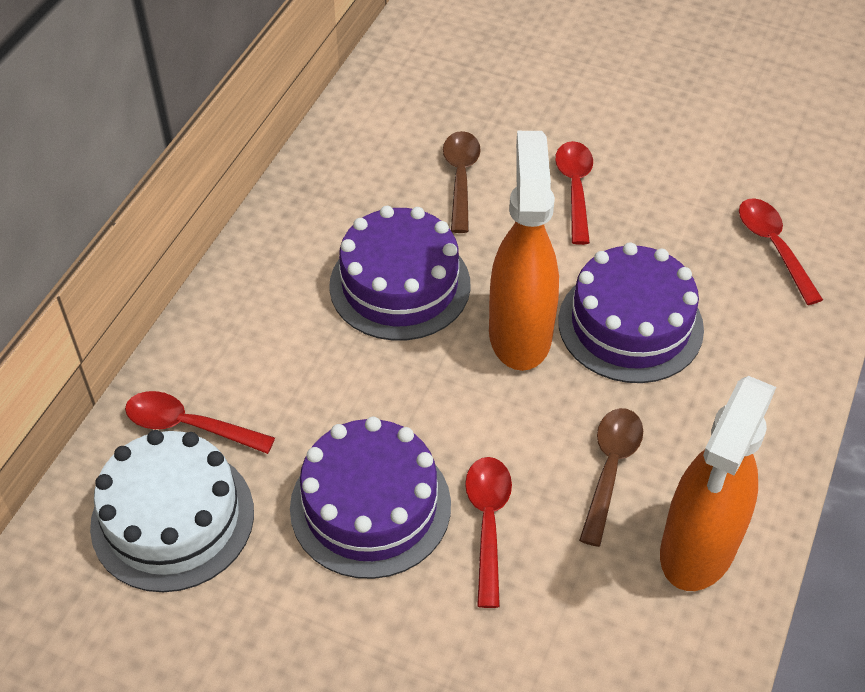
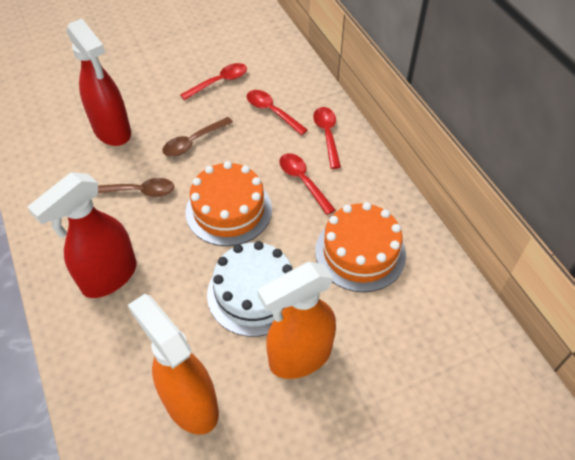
orange cake: none = 0 -> [186,161,272,246] [315,202,406,292] = 2
purple cake: [290,417,451,579] [329,206,471,341] [558,242,704,383] = 3 -> none = 0
red spray bottle: none = 0 -> [27,172,137,298] [66,19,131,146] = 2

